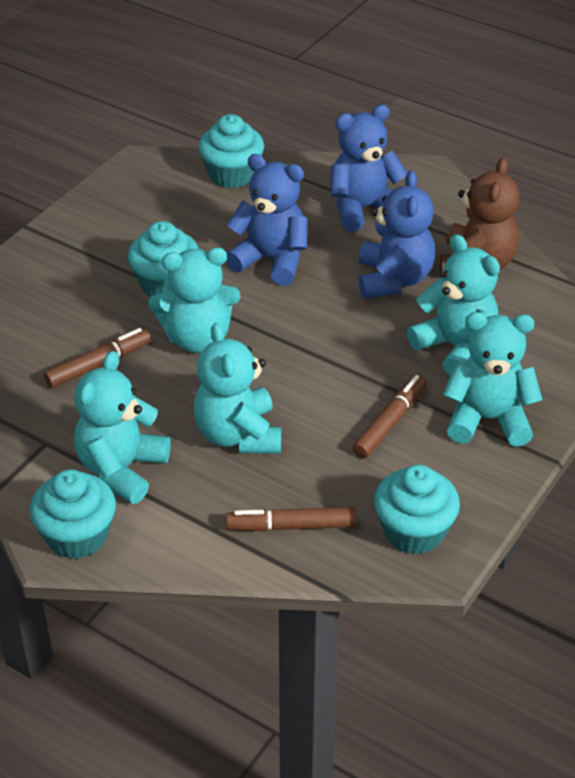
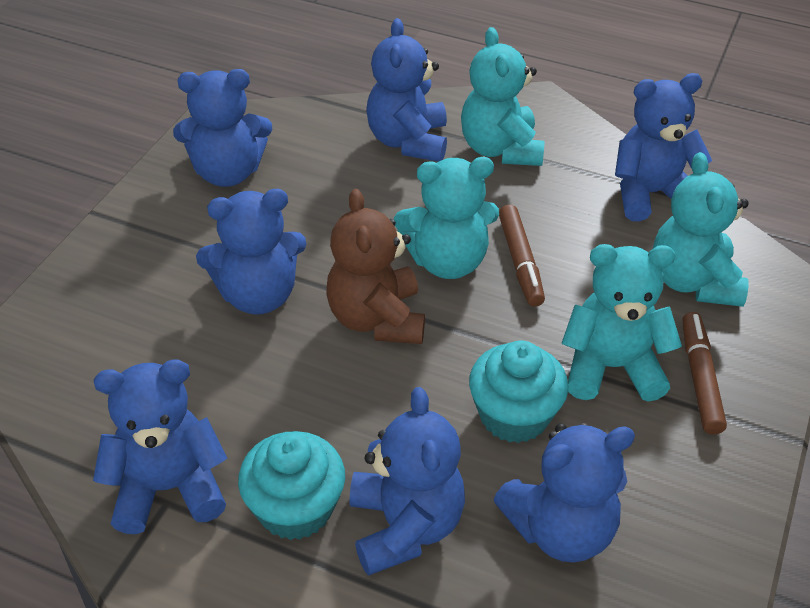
blue teddy bear: [226,154,308,286] [330,105,407,232] [359,170,435,298] = 3 -> [93,360,227,534] [173,69,272,187] [196,189,307,315] [349,387,465,576] [366,18,447,162] [493,423,635,563] [615,73,712,221] = 7
brown marker: [44,328,151,388] [226,507,357,531] [352,374,427,458] = 3 -> [499,205,545,307] [683,312,727,434] = 2
turquoise cupcake: [30,469,116,559] [128,221,199,296] [199,114,264,188] [374,465,460,554] = 4 -> [238,431,345,540] [469,341,568,443] = 2
turquoise teddy bear: [74,351,171,504] [149,247,240,353] [194,323,281,454] [407,234,500,376] [443,312,542,447] = 5 -> [394,157,499,279] [461,27,544,166] [561,244,682,402] [653,152,749,307] = 4

